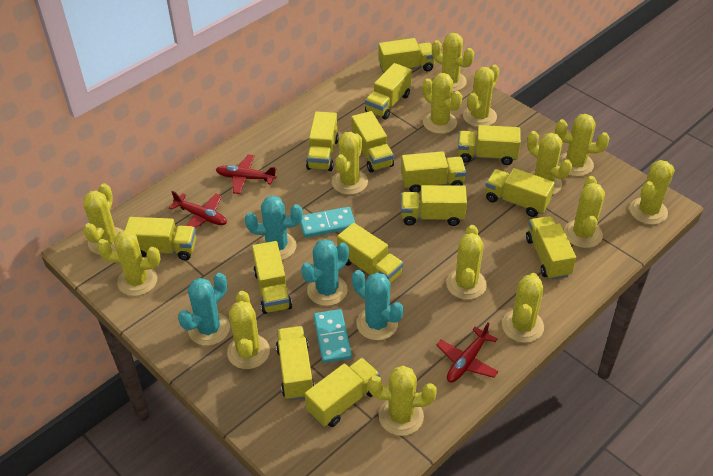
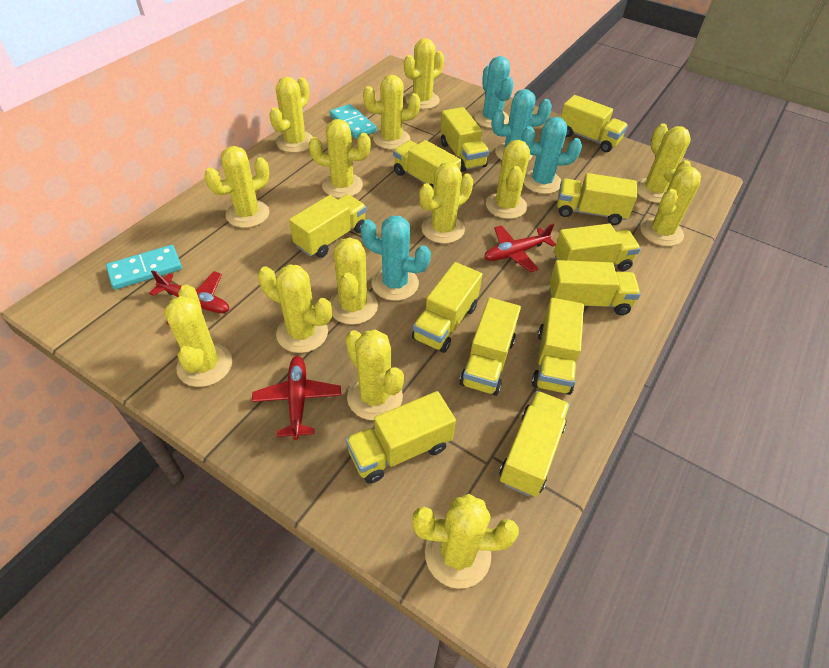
yellow truck: [125,217,196,260] [252,241,292,314] [276,326,315,400] [305,358,380,427] [306,111,339,171] [337,223,404,284] [351,111,394,172] [365,63,412,120] [378,38,435,73] [401,151,466,192] [401,185,467,226] [458,125,521,165] [485,168,554,217] [526,216,576,280] = 14 -> [289,194,367,258] [346,391,456,484] [393,140,461,188] [412,262,482,353] [440,107,489,172] [460,298,521,396] [499,391,570,497] [532,298,584,395] [549,260,640,315] [554,223,641,271] [557,173,637,225] [561,95,628,152] = 12

